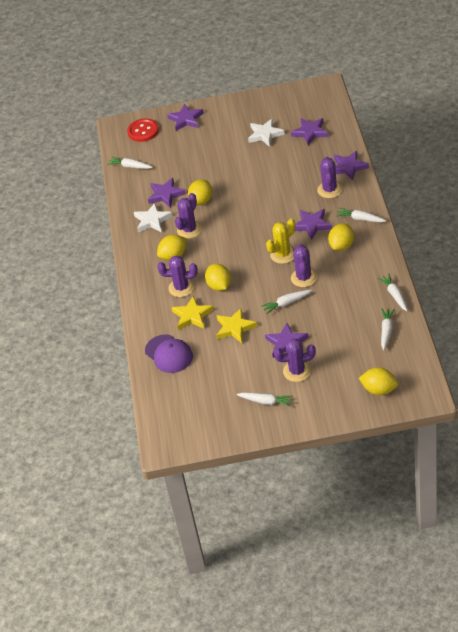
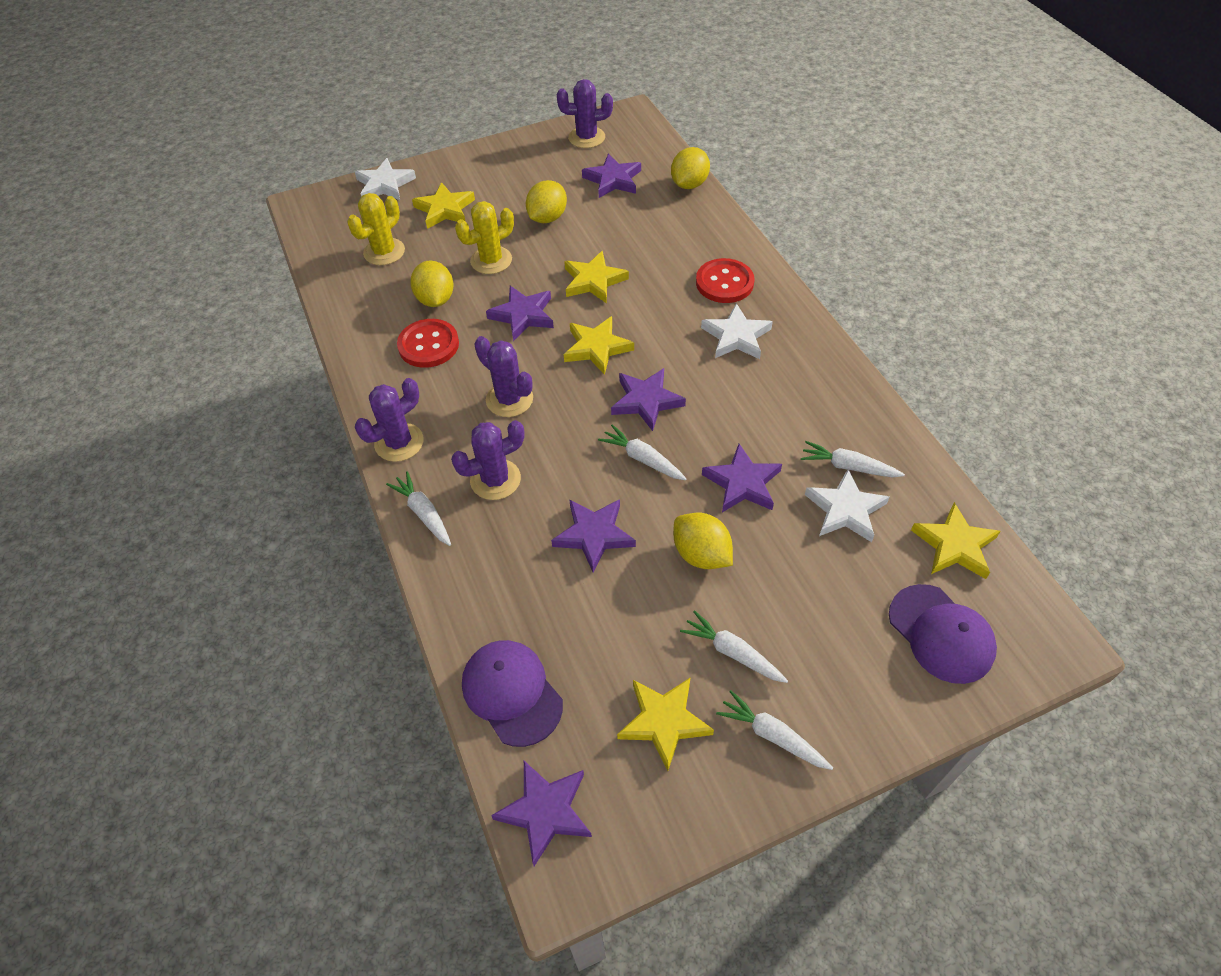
purple cactus: [157,256,198,297] [175,193,202,239] [274,339,316,382] [291,243,317,287] [317,157,342,198] = 5 -> [355,378,424,462] [451,420,525,500] [474,336,533,417] [557,79,613,148] = 4
purple cap: [145,334,193,373] = 1 -> [462,640,563,747] [889,584,997,684] = 2
red button: [127,118,159,142] = 1 -> [397,319,459,368] [696,258,754,303] = 2
white carrot: [107,157,153,169] [237,392,293,407] [261,289,312,314] [336,208,387,222] [378,273,407,311] [381,308,395,350] = 6 -> [386,471,451,546] [598,425,687,480] [680,610,788,683] [716,690,833,770] [801,441,905,477] = 5
white star: [134,203,172,232] [248,119,285,147] = 2 -> [355,158,416,200] [701,303,773,359] [805,469,890,542] = 3
yellow cactus: [266,218,295,264] = 1 -> [347,193,405,265] [455,201,514,274] = 2
yellow lemon: [157,235,187,260] [188,179,212,205] [205,264,231,291] [328,223,354,251] [359,367,398,395] = 5 -> [410,260,454,307] [526,180,567,223] [671,147,710,189] [673,513,733,569] = 4
yellow star: [172,296,214,330] [216,308,257,343] = 2 -> [412,182,475,229] [564,251,629,304] [564,316,634,375] [617,677,714,771] [911,502,1001,579] = 5

